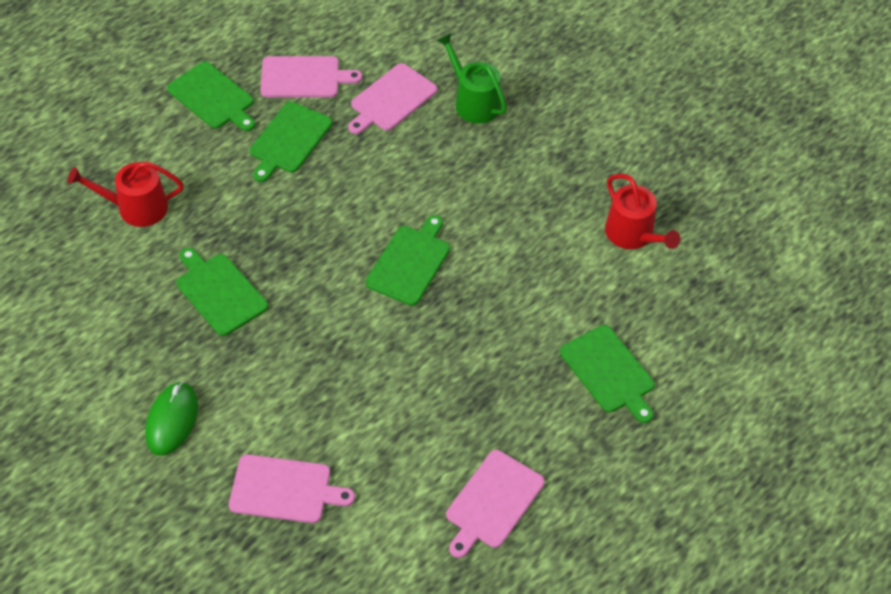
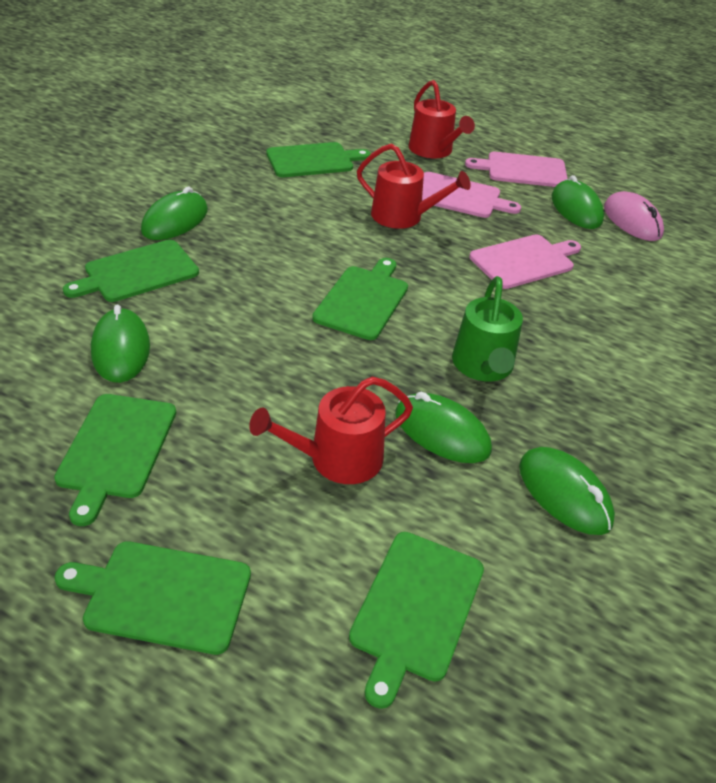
green cutting board: [167,62,255,131] [176,248,268,336] [250,102,333,182] [365,215,450,306] [560,325,655,423] = 5 -> [54,394,176,526] [54,541,251,655] [63,240,199,302] [266,142,370,177] [312,258,408,340] [349,532,484,709] = 6
green mouse: [145,381,198,455] = 1 -> [91,305,150,383] [141,187,208,240] [395,392,492,463] [519,447,615,535] [552,175,604,229] = 5
pink cutting board: [229,454,355,523] [260,56,362,97] [348,63,437,134] [446,450,545,558] = 4 -> [422,172,521,218] [465,152,568,187] [469,235,581,289] = 3
pink mouse: none = 0 -> [604,191,664,241] = 1
red watering can: [67,161,184,227] [605,174,680,249] = 2 -> [249,377,413,484] [357,144,471,229] [409,80,475,158] = 3

